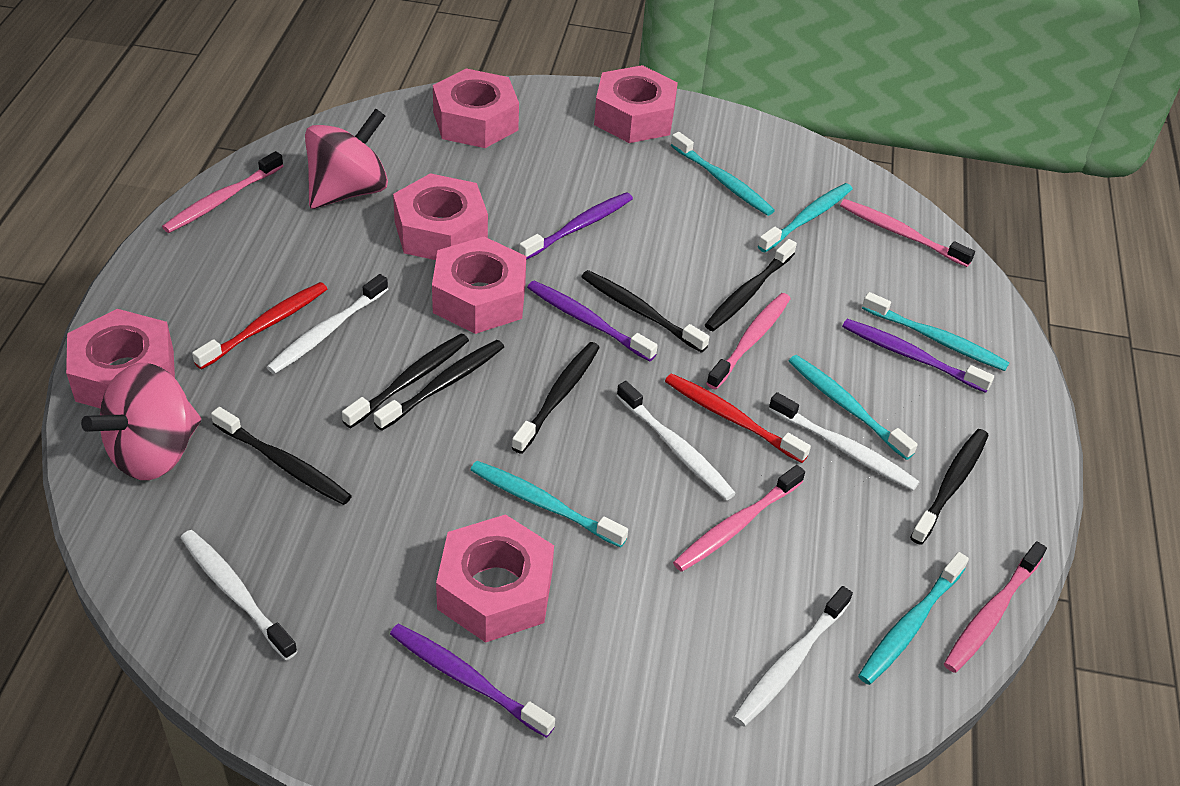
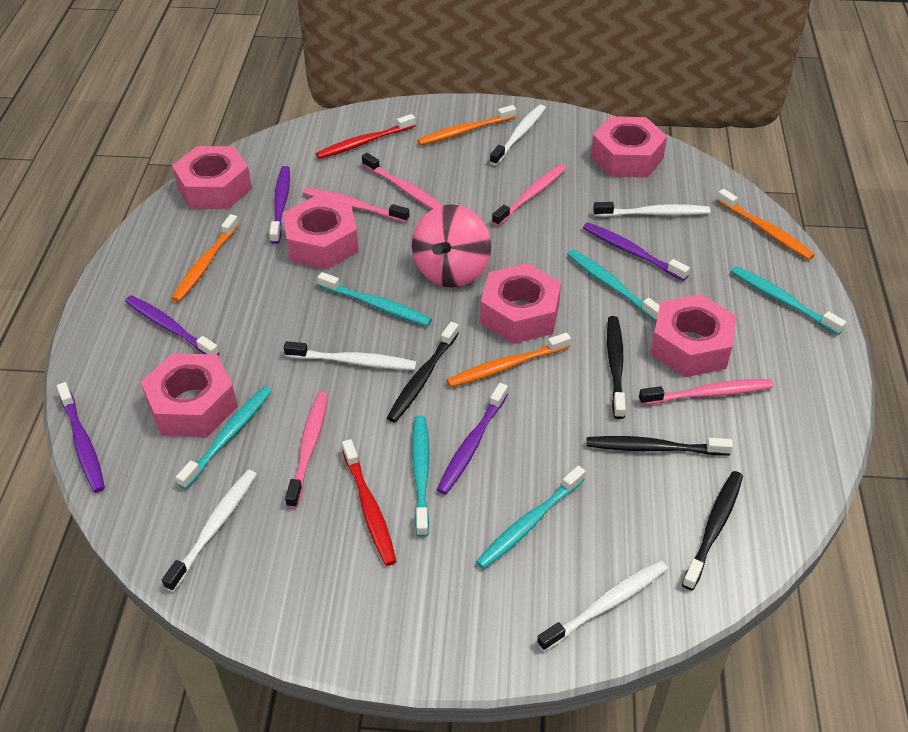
black toothbrush: [211,407,352,505] [342,333,469,428] [374,340,504,431] [512,342,600,454] [581,270,709,353] [705,239,797,331] [910,429,989,545] = 7 -> [387,322,459,422] [586,436,733,456] [607,316,626,419] [682,471,743,590] = 4
orange toothbrush: none = 0 -> [171,214,239,302] [417,105,516,145] [447,333,571,388] [717,189,815,260] = 4
pink spinning top: [81,363,201,480] [305,108,388,209] = 2 -> [412,204,491,287] = 1
purple toothbrush: [390,624,555,738] [519,192,633,260] [527,281,658,361] [842,319,994,393] = 4 -> [57,382,105,493] [125,295,219,355] [269,166,290,244] [437,383,508,495] [583,222,690,281] = 5

